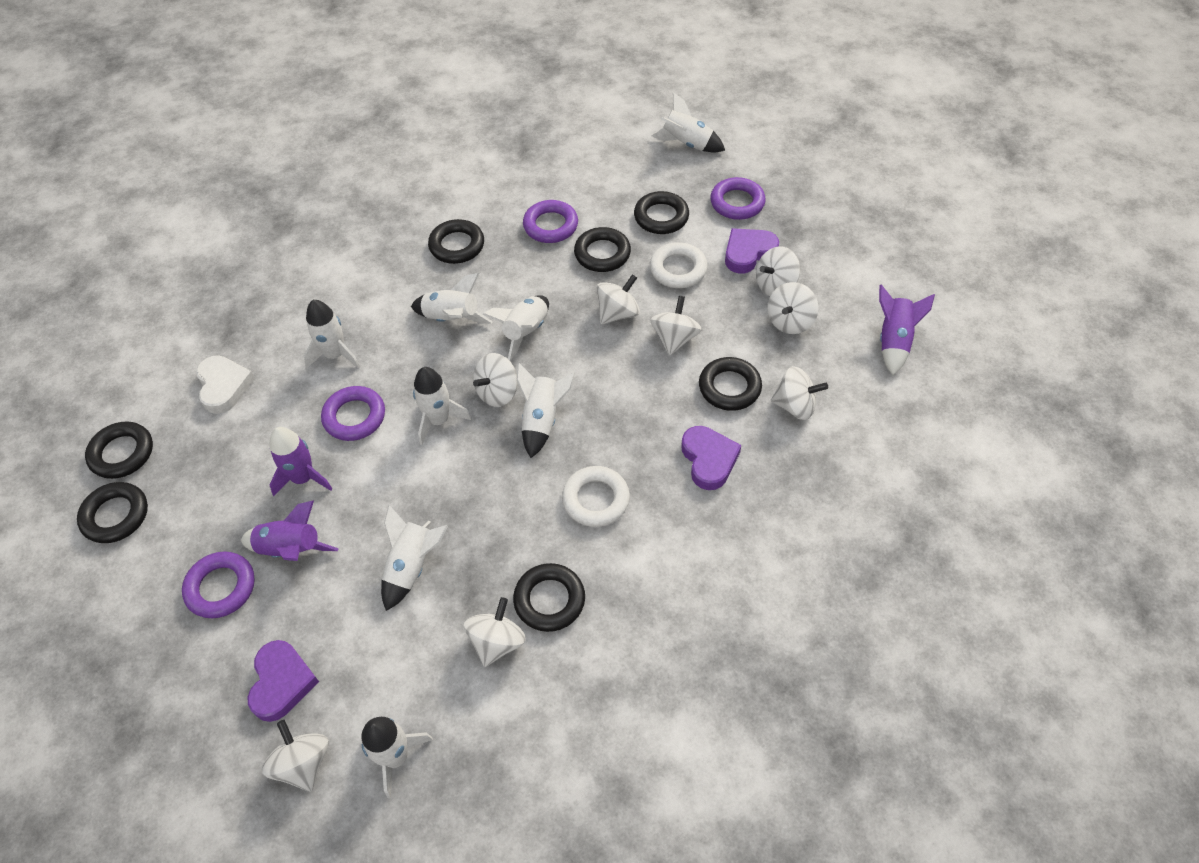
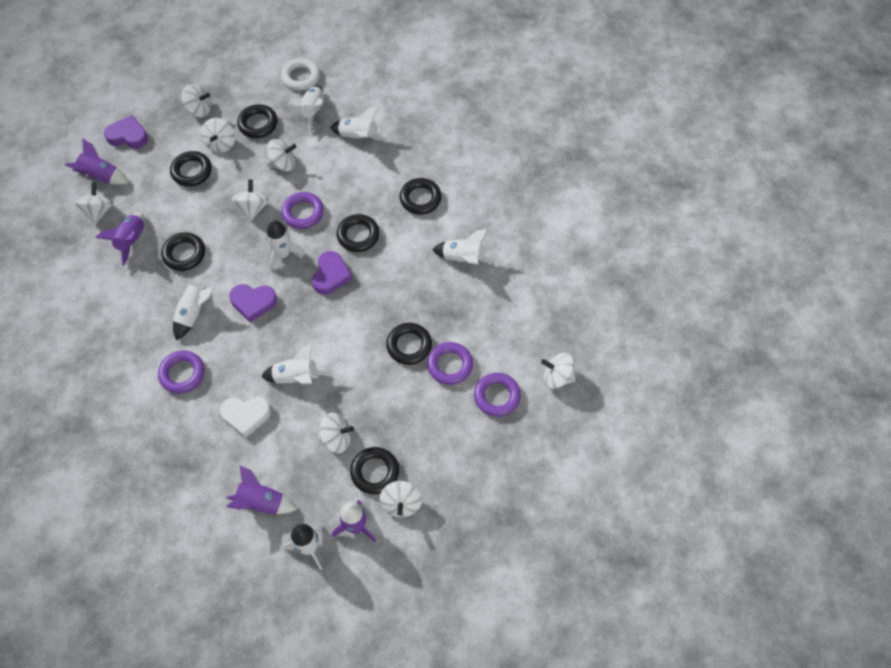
purple rocket: [241,500,339,561] [269,427,332,496] [879,284,935,375] = 3 -> [65,138,129,185] [95,213,145,266] [226,465,297,514] [332,500,376,542] = 4
white ring: [562,466,630,527] [650,242,707,288] = 2 -> [281,58,320,90] = 1
white rocket: [304,300,360,368] [362,717,433,798] [381,505,448,611] [411,273,493,324] [413,367,471,445] [483,295,549,361] [517,363,576,458] [651,92,725,153] = 8 -> [173,274,214,341] [261,343,329,385] [266,220,305,271] [283,523,323,570] [287,86,324,132] [330,106,387,141] [432,229,494,264] = 7

